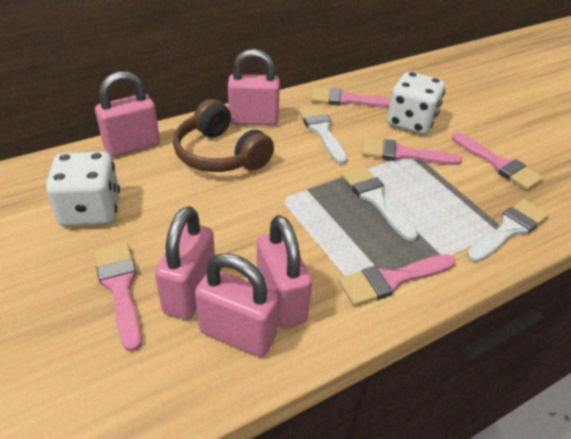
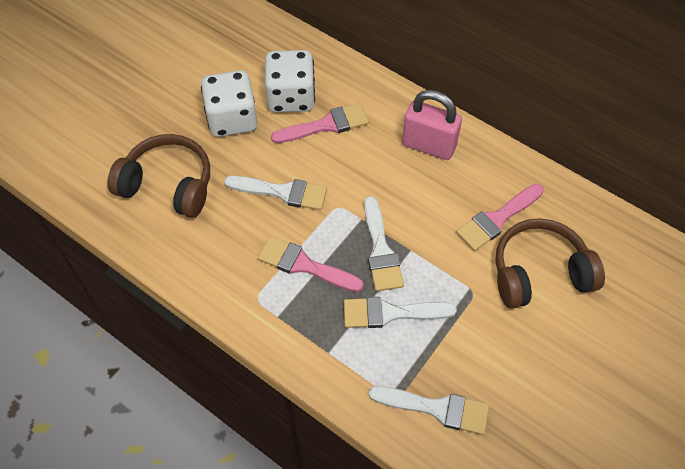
brown headphones: [173,99,274,172] = 1 -> [107,134,210,218] [495,218,605,309] = 2
pink brush: [94,242,142,352] [311,87,391,108] [339,254,456,306] [362,138,462,165] [452,133,543,190] = 5 -> [258,236,364,292] [271,103,369,143] [456,184,544,251] = 3
pink padlock: [95,71,160,157] [155,206,215,320] [195,253,279,357] [228,49,280,126] [257,215,312,329] = 5 -> [402,90,462,160] = 1
white brush: [298,106,347,164] [341,166,418,241] [467,199,549,262] = 3 -> [224,176,327,210] [344,297,457,328] [364,196,404,291] [369,386,489,435] = 4

